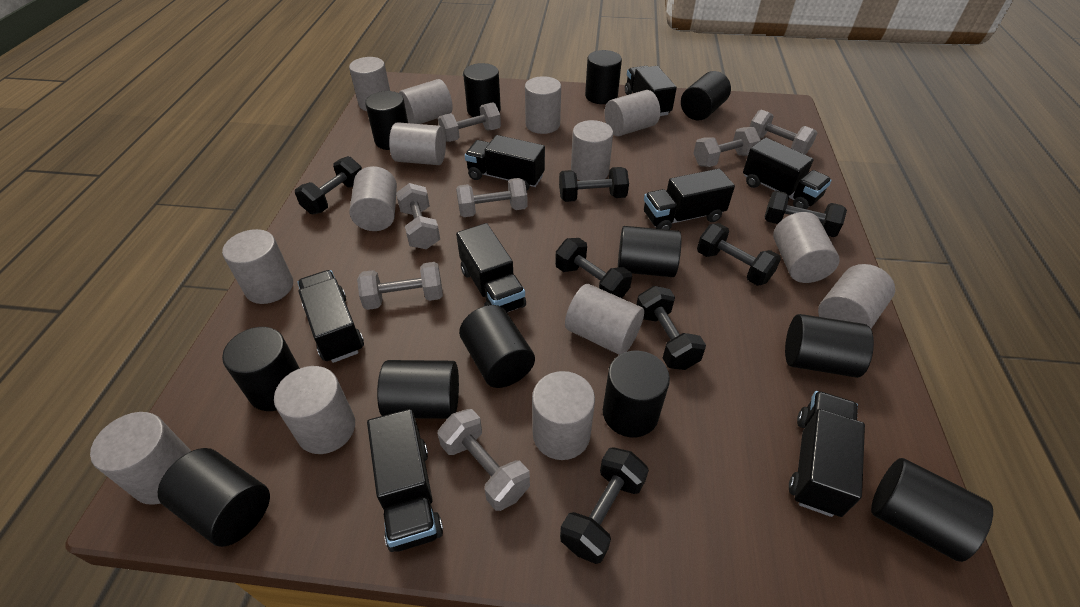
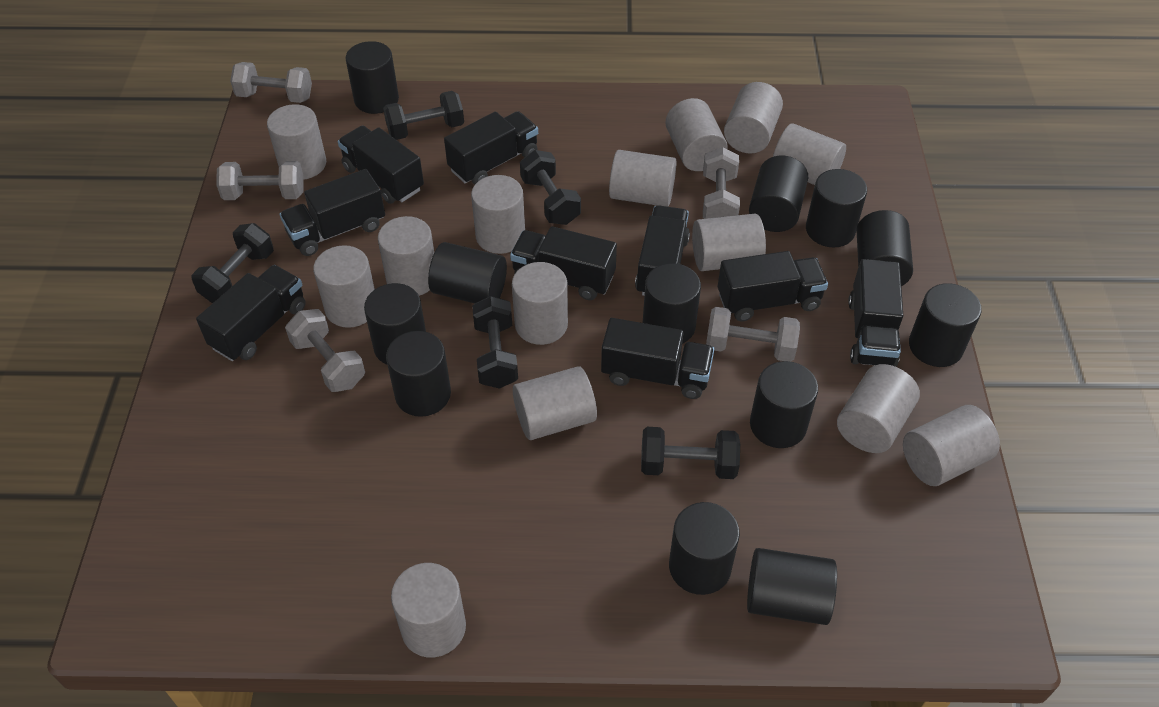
black dumbbell: [295,156,362,214] [555,238,632,298] [559,167,629,202] [560,447,649,564] [636,286,706,370] [697,223,781,286] [765,191,847,237] = 7 -> [191,223,274,303] [383,91,464,140] [472,296,518,389] [520,150,581,225] [641,427,740,479] = 5
black truck: [298,270,364,363] [367,409,443,552] [456,223,526,313] [465,135,545,190] [625,66,677,116] [644,169,735,230] [743,137,832,209] [789,391,865,517] = 8 -> [196,265,306,361] [280,169,385,256] [338,125,424,204] [444,111,538,185] [510,226,617,300] [601,318,714,399] [635,205,690,296] [718,251,828,321] [848,259,903,367] = 9
grey dumbbell: [357,262,443,310] [396,183,440,249] [437,409,530,511] [438,102,501,142] [456,178,528,217] [693,127,761,167] [750,109,817,155] = 7 -> [216,161,304,200] [230,62,312,103] [285,309,365,392] [703,147,740,219] [706,307,800,362] = 5

